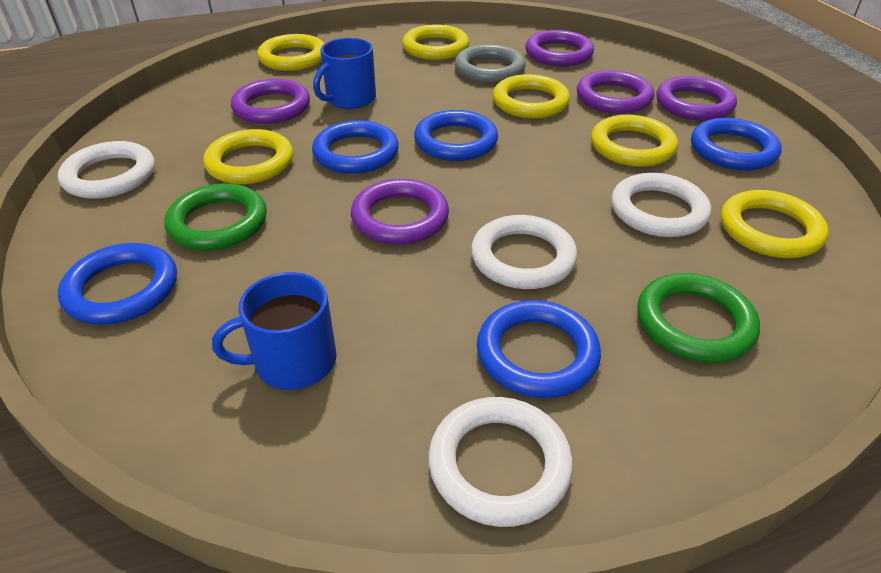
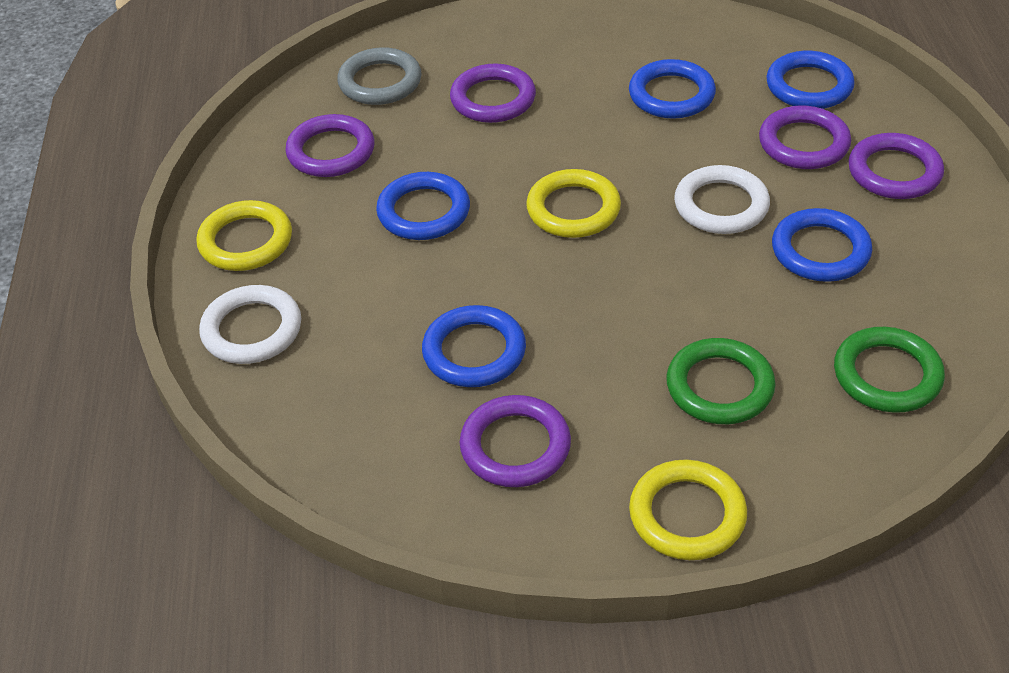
blue mug: [212,272,337,390] [313,38,376,109] = 2 -> none = 0
white ring: [58,141,155,199] [428,397,573,527] [471,215,577,289] [611,173,711,237] = 4 -> [199,285,301,364] [674,165,770,234] = 2
yellow ring: [203,129,293,184] [257,34,325,71] [402,24,469,60] [493,74,570,119] [591,115,678,167] [721,190,829,258] = 6 -> [196,200,292,271] [526,169,621,238] [629,459,747,560] = 3

